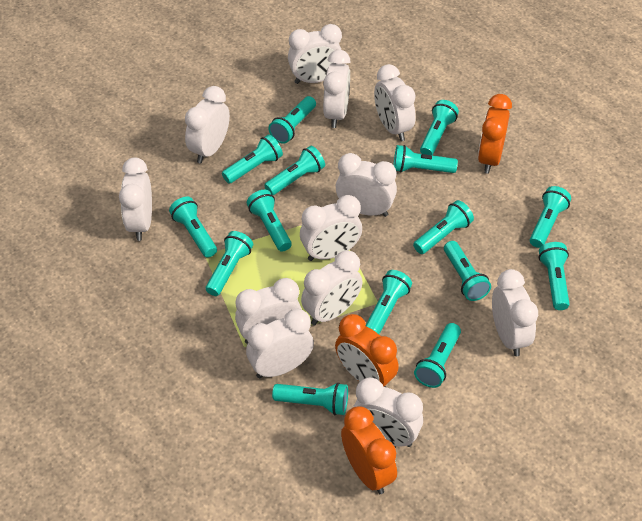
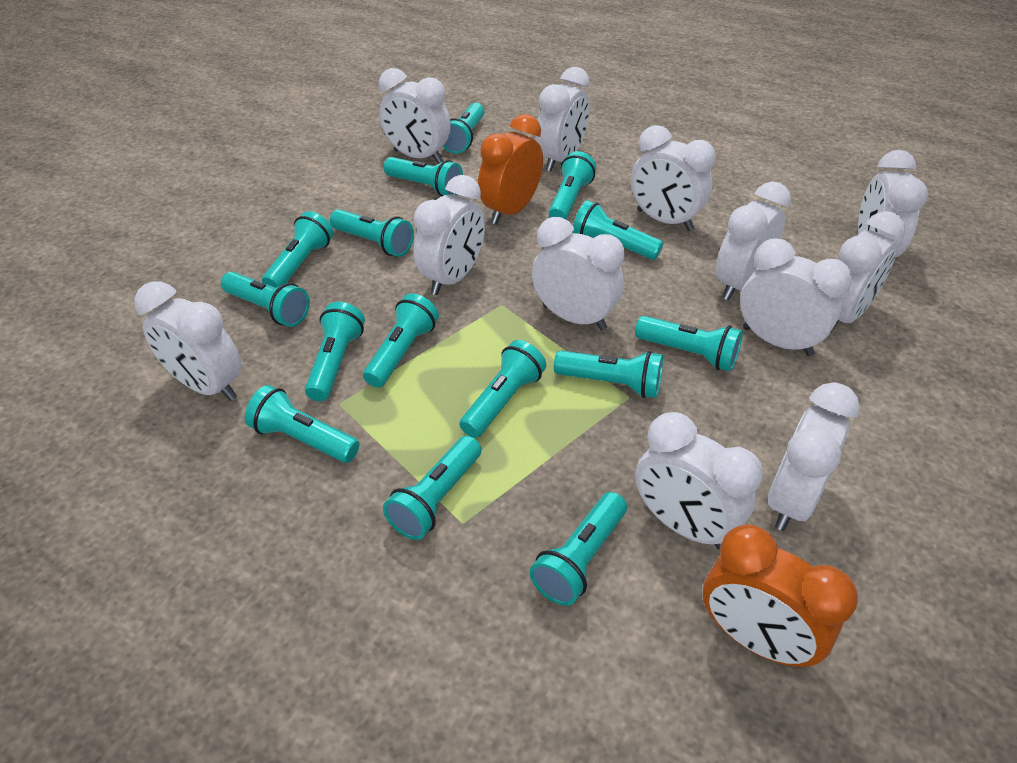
orange clock: [335,314,399,387] [341,406,397,494] [478,94,512,173] = 3 -> [478,114,543,224] [703,525,858,668] = 2

